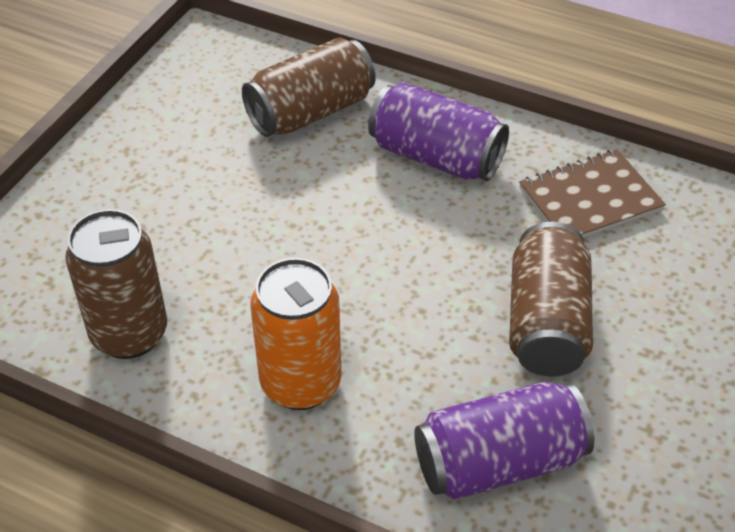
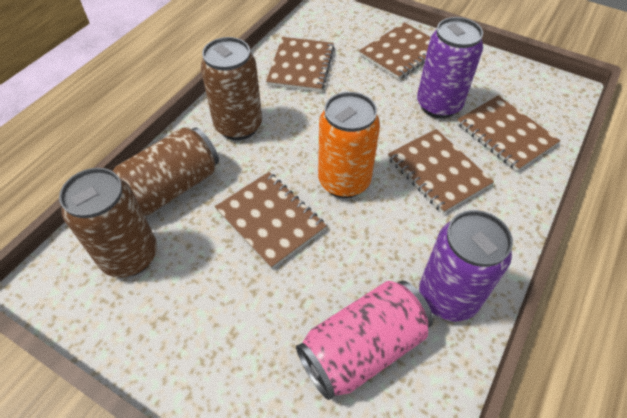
brown notebook: [519,149,666,238] = 1 -> [215,172,327,269] [266,37,334,92] [359,22,430,80] [388,129,494,214] [457,96,560,171] = 5
pink can: none = 0 -> [296,281,433,400] = 1

